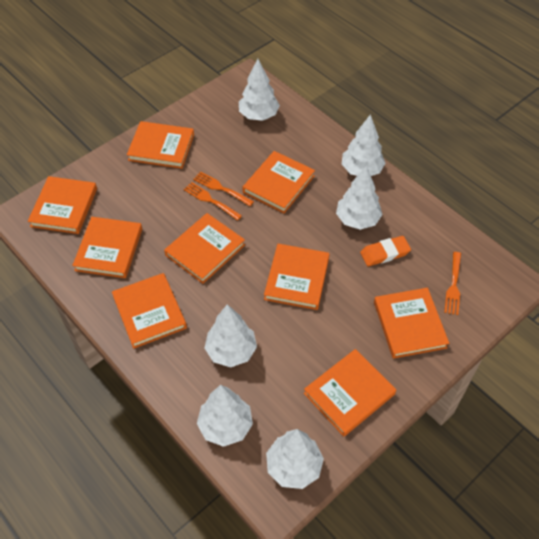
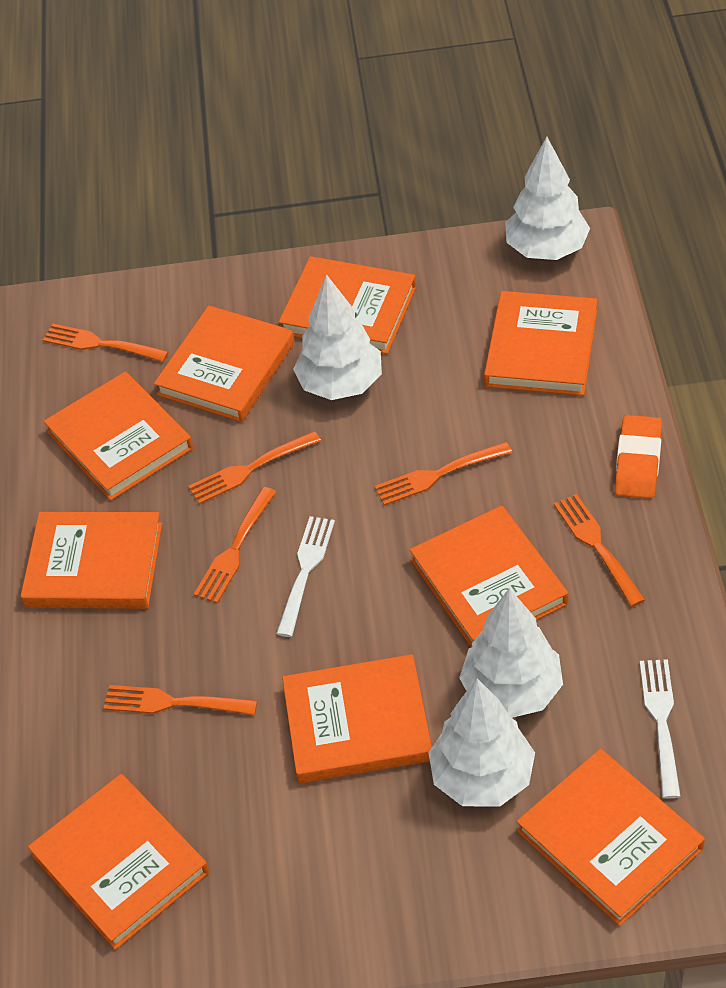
orange fork: [184,182,242,221] [193,172,254,206] [444,252,461,315] = 3 -> [43,324,169,362] [103,685,257,715] [188,431,321,504] [194,487,276,603] [374,442,512,506] [554,494,645,607] = 6
white fork: none = 0 -> [276,516,335,637] [640,659,681,798] = 2
white tree: [197,385,253,447] [205,304,257,367] [239,59,280,121] [266,429,324,489] [336,166,383,230] [342,114,386,176] = 6 -> [293,274,382,400] [428,678,535,806] [459,588,563,718] [505,137,590,260] = 4

